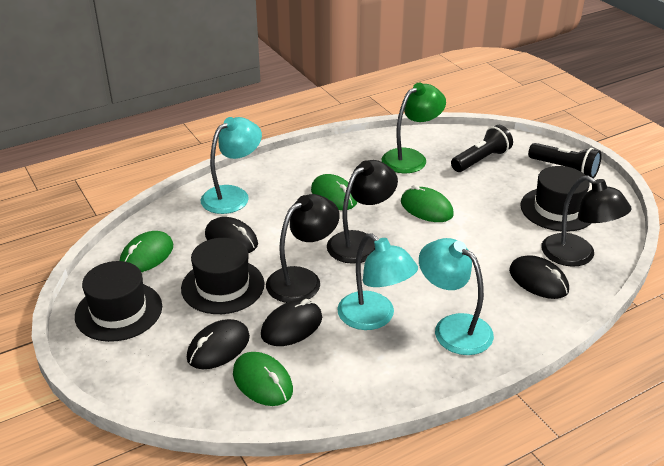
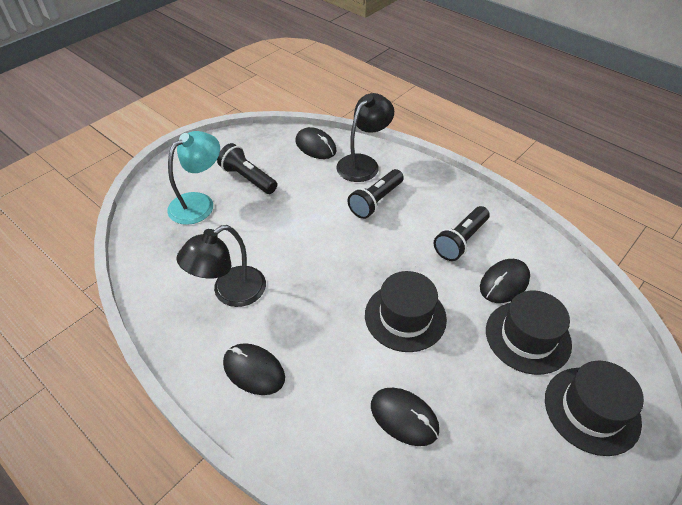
black flashlight: [451,125,513,172] [528,143,602,179] = 2 -> [217,143,277,194] [348,169,404,219] [434,206,490,261] = 3
black lamp: [266,194,340,303] [327,160,398,264] [541,176,631,267] = 3 -> [177,225,266,307] [337,93,394,182] = 2
green lamp: [381,83,446,173] = 1 -> none = 0
green mouse: [120,231,173,272] [233,352,293,406] [311,174,357,210] [401,185,454,222] = 4 -> none = 0
turquoise lamp: [201,117,262,214] [337,234,418,330] [419,238,494,355] = 3 -> [167,131,220,225] = 1

